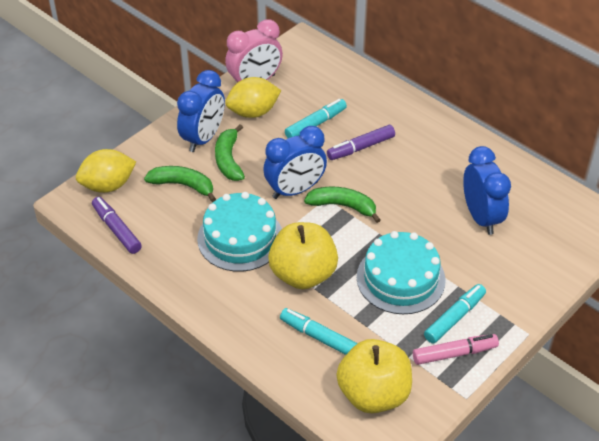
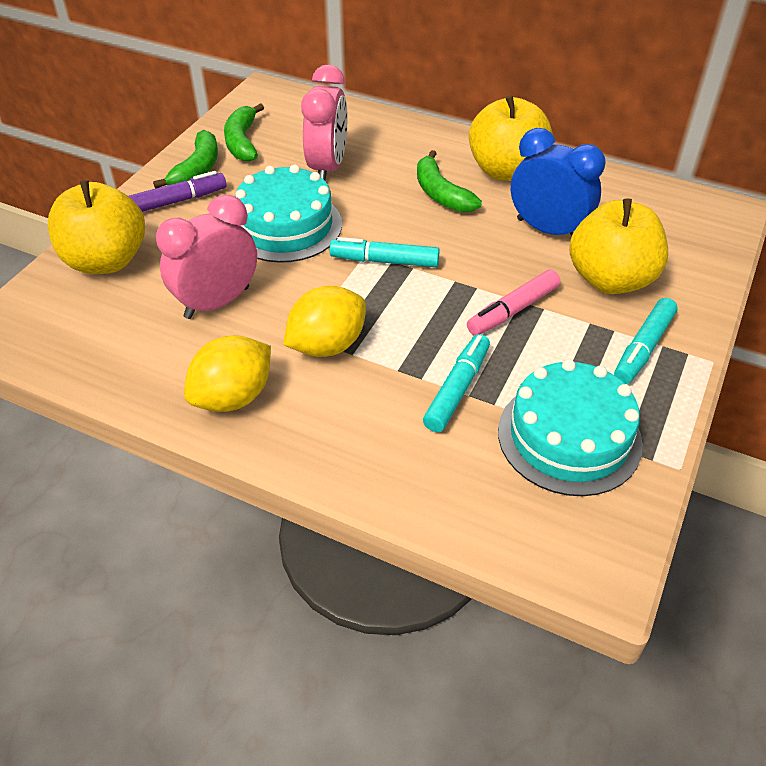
blue clock: [177,70,225,152] [263,126,327,199] [463,146,511,235] = 3 -> [511,128,606,236] = 1
pink clock: [225,19,283,83] = 1 -> [156,195,257,319] [301,64,347,181] = 2
purple marker: [92,197,142,254] [327,125,395,160] = 2 -> [128,171,226,212] = 1
yellow apple: [268,222,338,289] [337,339,412,413] = 2 -> [48,180,145,274] [469,95,552,181] [569,199,668,294] = 3

